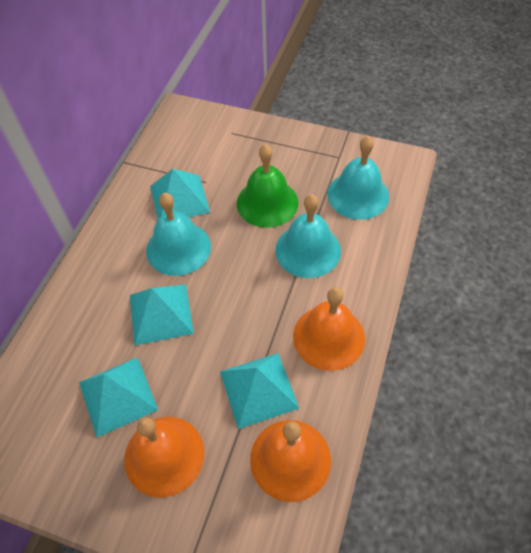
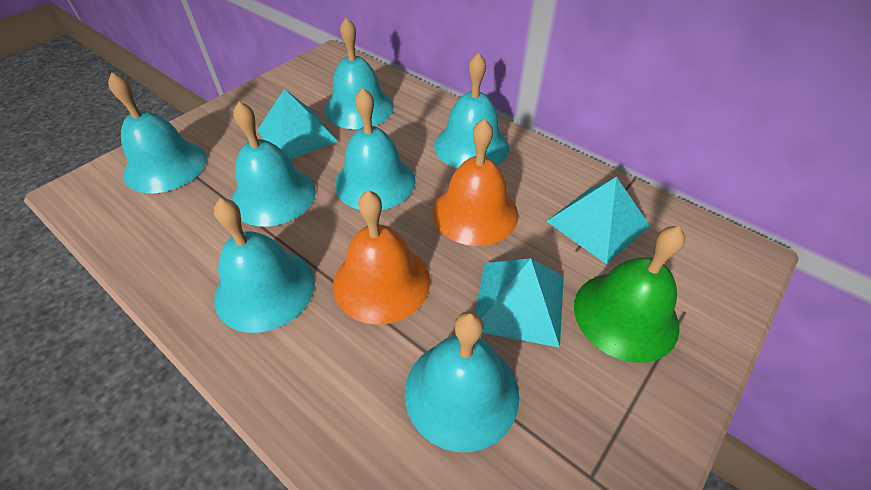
orange bell: [124,417,204,498] [250,420,331,502] [293,287,365,371] = 3 -> [333,190,430,325] [432,118,518,246] = 2
turquoise bell: [146,193,211,276] [275,194,341,278] [327,136,389,220] = 3 -> [108,72,207,193] [214,198,315,333] [231,101,316,227] [325,18,394,129] [335,88,416,210] [405,311,519,452] [434,52,509,168] = 7
turquoise pyramid: [79,357,158,437] [130,284,194,346] [150,169,210,219] [220,353,299,429] = 4 -> [257,89,338,159] [475,258,564,348] [546,177,650,264] = 3

